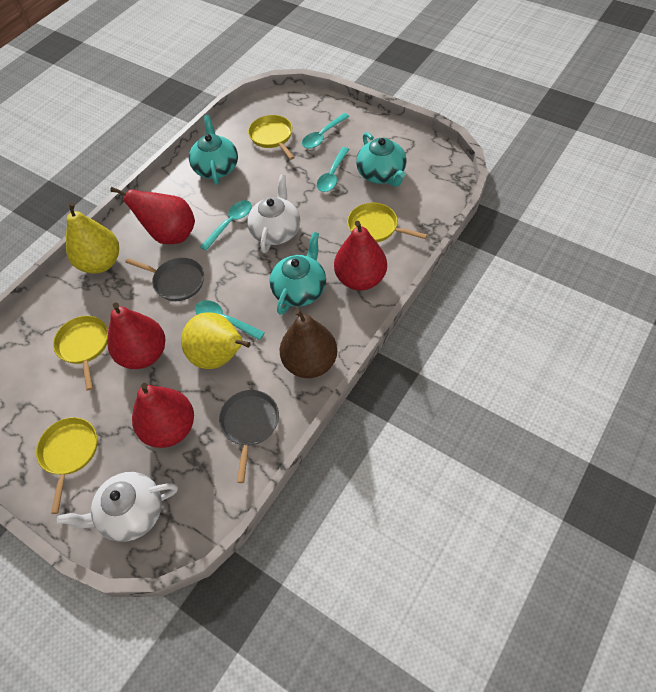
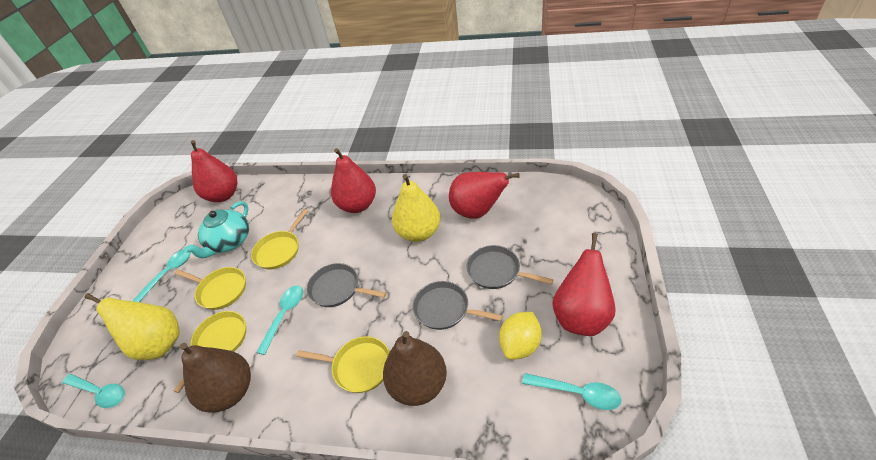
brown pear: [280,309,337,378] = 1 -> [180,343,251,413] [383,331,447,406] = 2
grey pan: [125,258,204,301] [219,390,279,483] = 2 -> [307,263,386,307] [413,281,503,330] [467,245,554,289] = 3
turquoise teapot: [189,115,238,185] [270,232,326,315] [356,132,407,187] = 3 -> [184,201,249,258] = 1
white teapot: [57,472,178,542] [247,174,300,253] = 2 -> none = 0
yellow lemon: none = 0 -> [499,312,542,360] = 1

